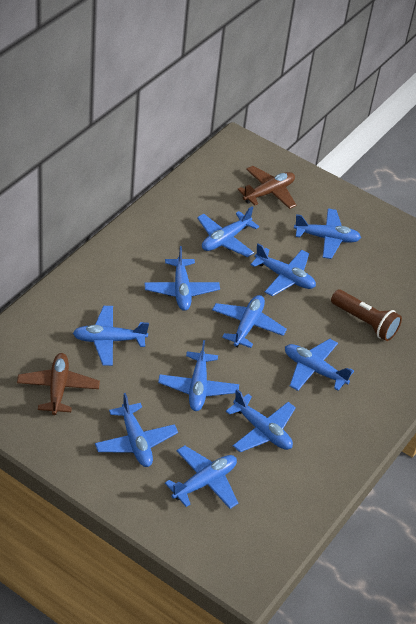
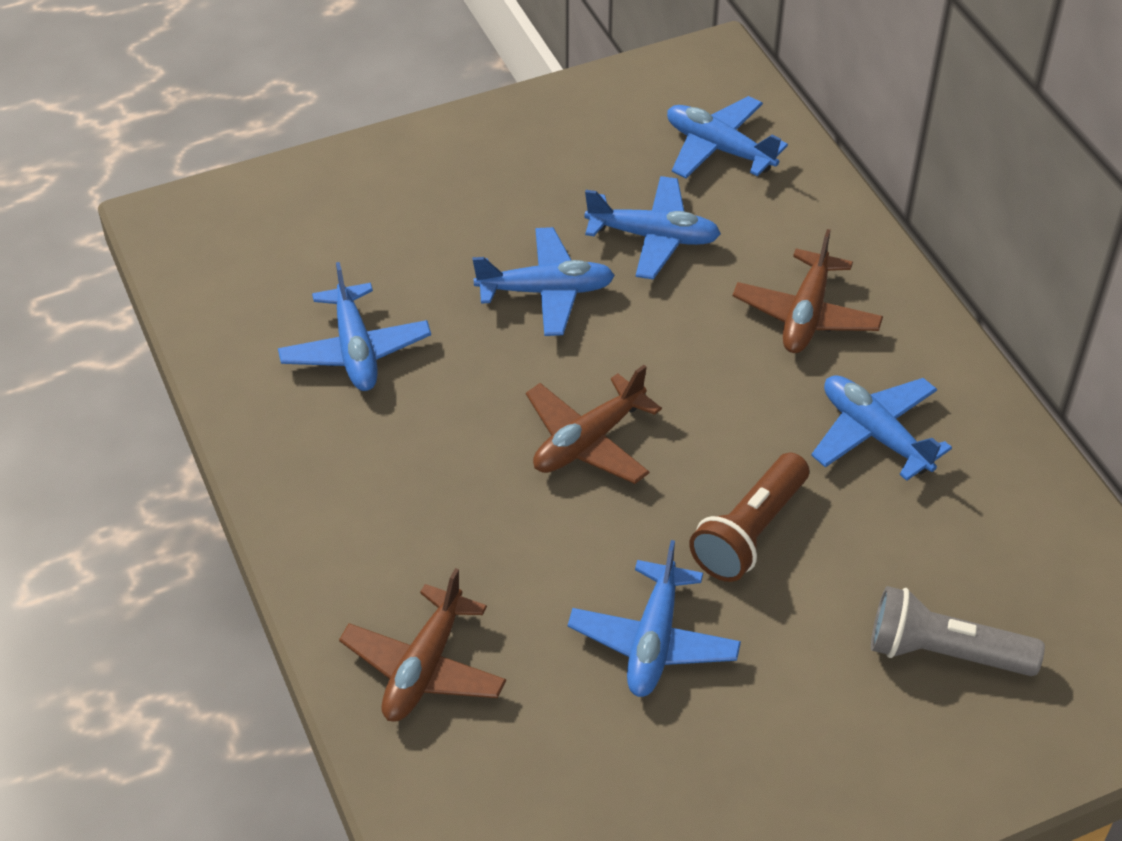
blue plane: [73,306,149,366] [95,393,178,467] [144,246,220,311] [158,340,239,411] [165,445,238,509] [197,206,259,257] [212,295,287,348] [226,389,296,452] [250,243,316,296] [285,339,354,391] [294,209,361,259] = 11 -> [278,262,431,391] [472,227,615,336] [568,540,741,697] [584,176,721,280] [667,96,788,179] [811,375,952,481] = 6
brown plane: [17,353,100,415] [237,166,296,209] = 2 -> [339,568,506,722] [526,365,662,484] [733,229,883,353] = 3
grey flashlight: none = 0 -> [871,586,1045,676] = 1

